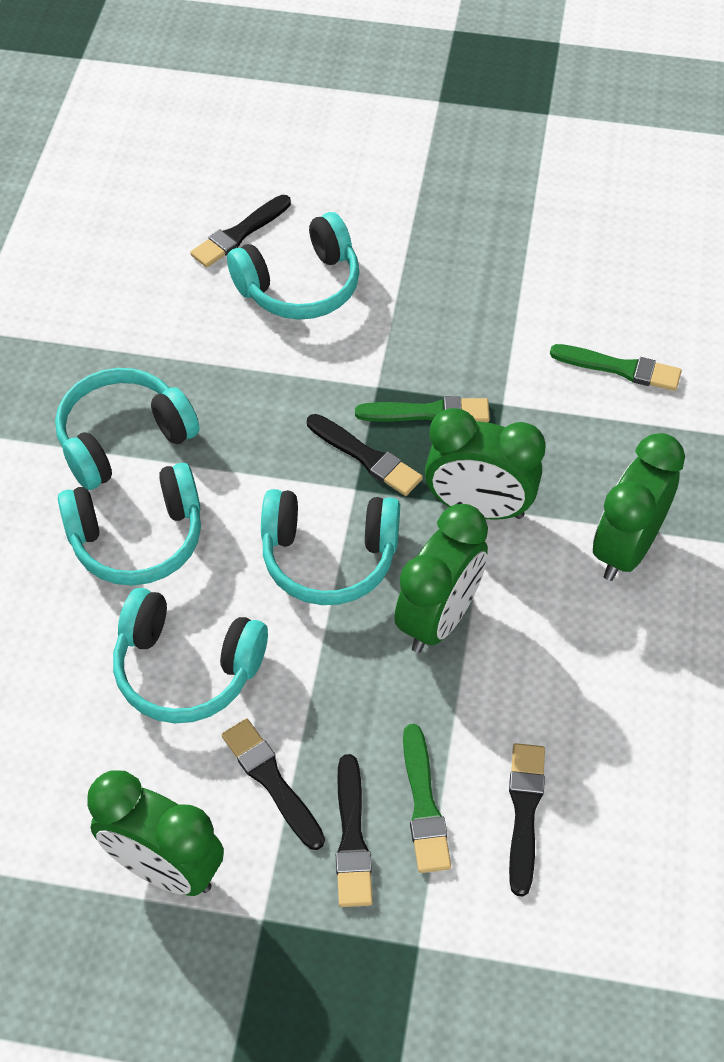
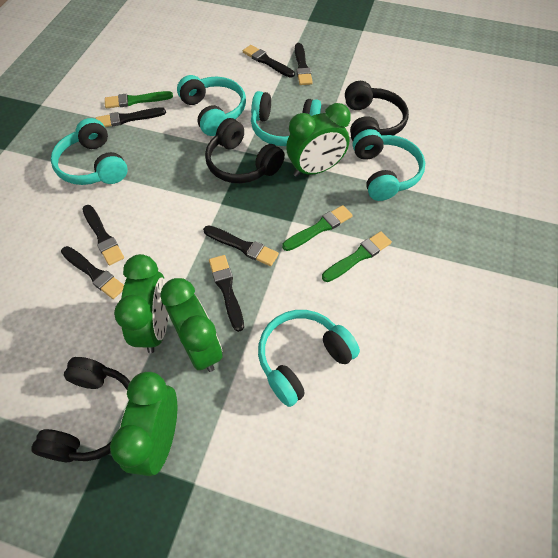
black brush: [190,195,291,268] [222,719,325,850] [307,414,423,496] [336,754,373,907] [509,743,545,896] = 5 -> [61,246,124,299] [82,205,124,266] [96,107,166,127] [203,225,279,266] [209,255,244,332] [243,45,295,78] [295,43,313,85] = 7
black headphones: none = 0 -> [31,357,130,462] [205,118,285,183] [345,81,409,141] = 3

